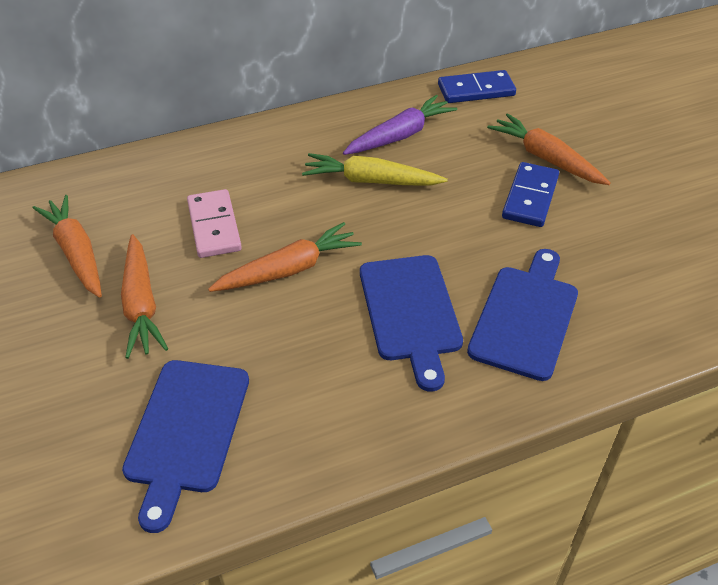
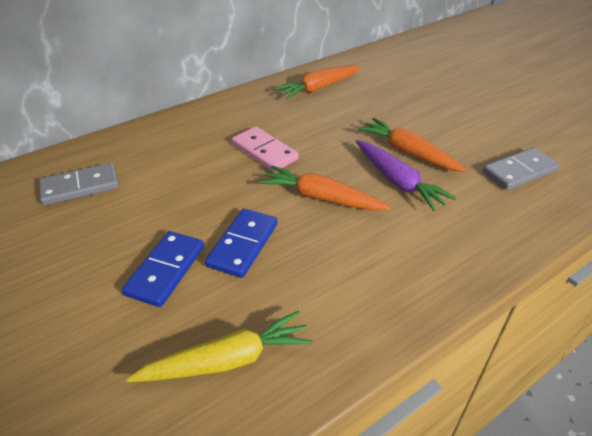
blue cutting board: [122,360,249,533] [360,255,463,392] [467,249,578,381] = 3 -> none = 0
grey domino: none = 0 -> [39,163,119,206] [483,148,560,190] = 2
orange carrot: [33,195,102,298] [121,234,168,359] [208,222,362,292] [487,113,611,185] = 4 -> [259,165,391,211] [274,65,361,99] [358,118,467,172] = 3

